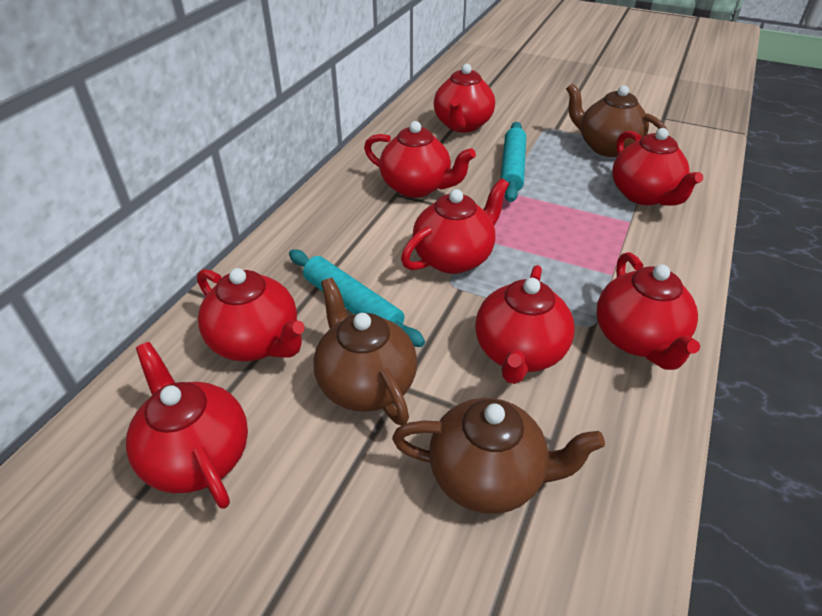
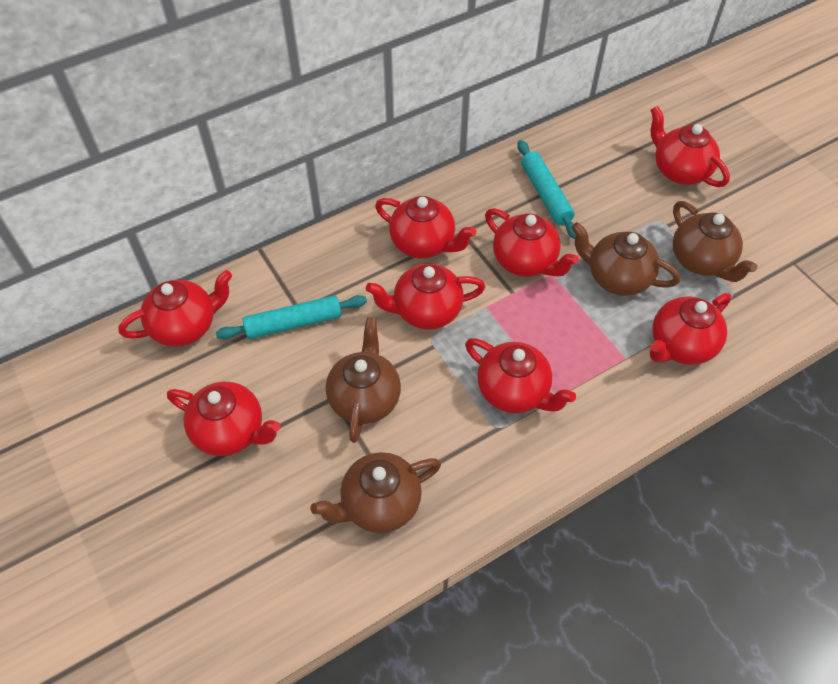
brown teapot: [313,278,417,426] [392,398,605,514] [566,83,667,157] = 3 -> [311,452,441,533] [326,318,401,443] [571,222,680,296] [673,201,757,282] = 4

